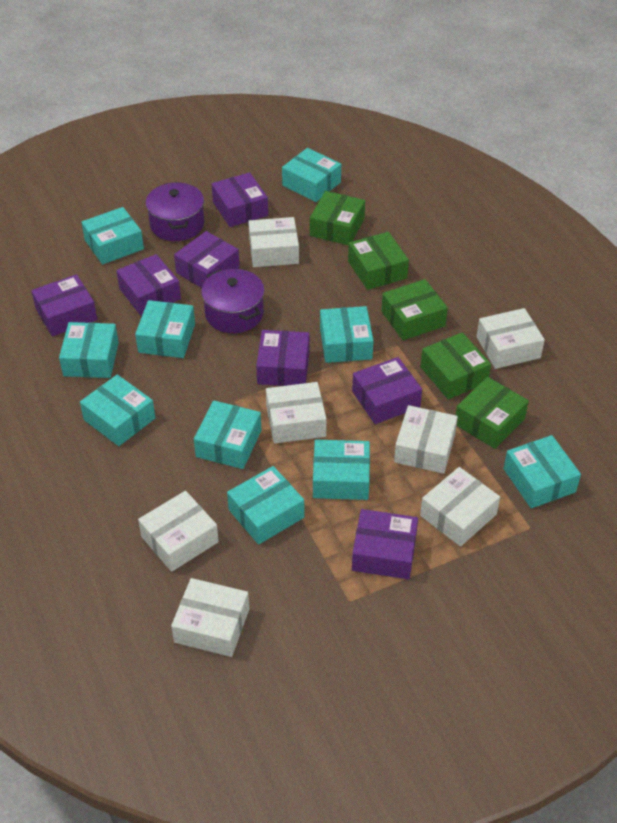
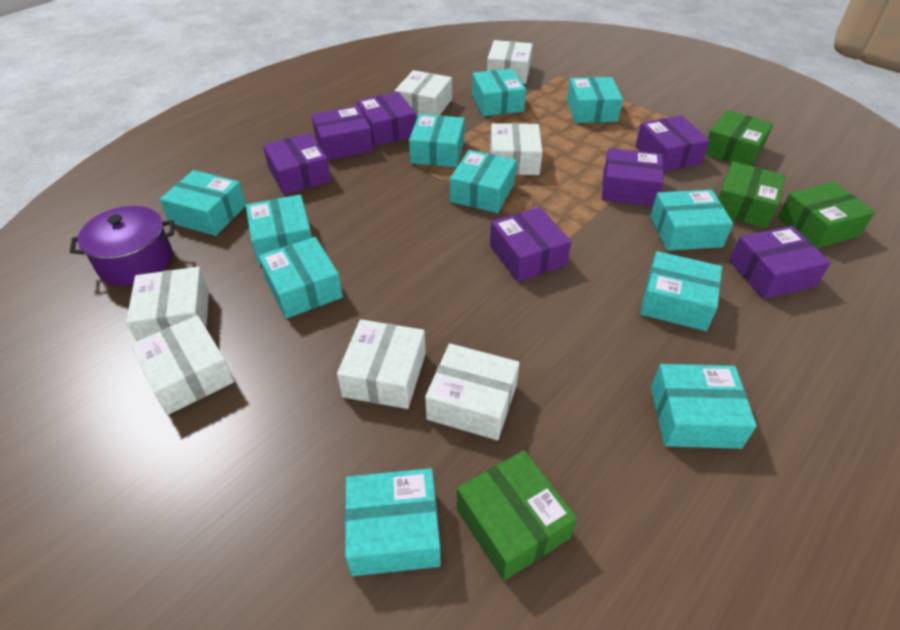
green box: [310,191,365,245] [348,232,409,290] [381,279,448,340] [420,332,491,399] [456,377,529,449] = 5 -> [457,450,577,581] [705,110,773,166] [718,162,786,229] [778,182,875,249] = 4
purple pot: [146,182,204,241] [201,269,264,333] = 2 -> [70,206,174,285] = 1
turquoise box: [59,322,119,378] [80,375,155,446] [81,207,144,264] [135,300,195,358] [194,400,261,469] [227,466,304,545] [282,148,341,202] [313,440,370,500] [320,306,374,363] [503,435,581,508] = 10 -> [160,170,246,236] [246,195,312,264] [259,237,343,319] [345,468,441,576] [409,114,465,167] [450,150,516,213] [472,68,526,116] [567,77,623,123] [640,251,722,331] [650,190,733,251] [651,364,757,449] = 11

